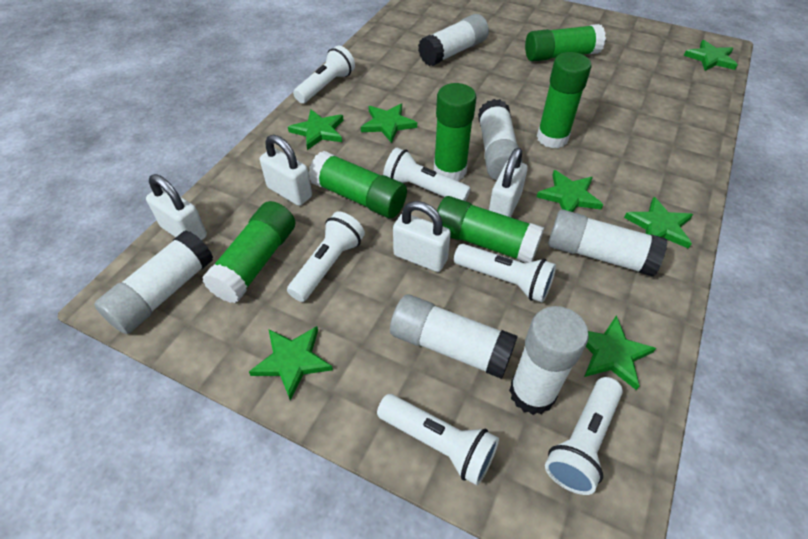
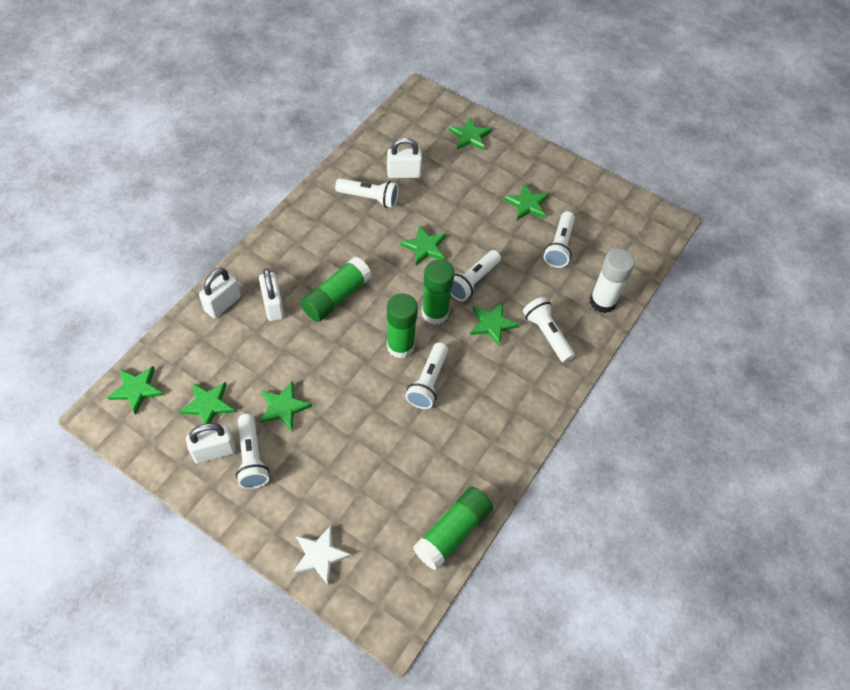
green glue stick: [202,201,295,303] [309,151,407,218] [434,83,476,181] [437,196,544,263] [525,24,606,62] [537,52,591,148] = 6 -> [301,257,372,322] [387,293,418,359] [413,487,493,570] [422,259,455,325] = 4
white glue stick: [94,230,213,334] [390,294,517,379] [418,14,489,66] [478,99,523,180] [509,306,589,415] [548,210,667,277] = 6 -> [590,248,635,313] = 1
white star: none = 0 -> [293,526,351,585] = 1

